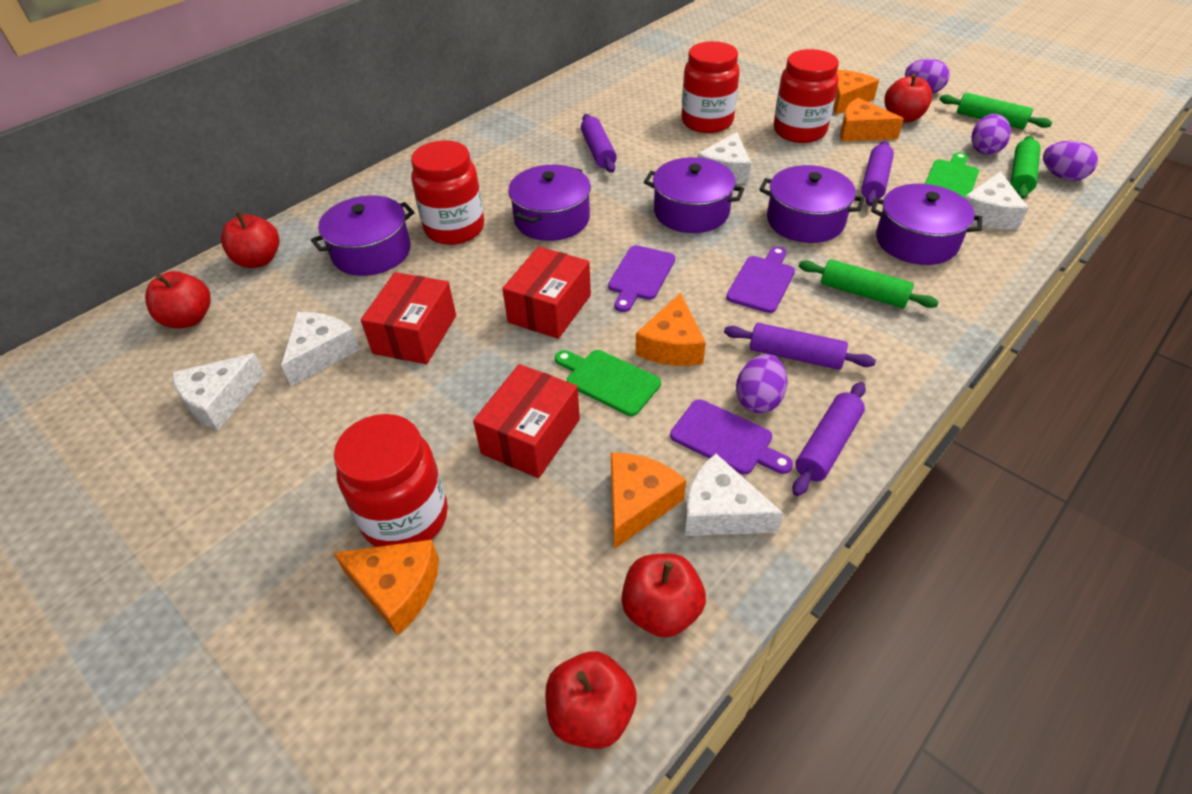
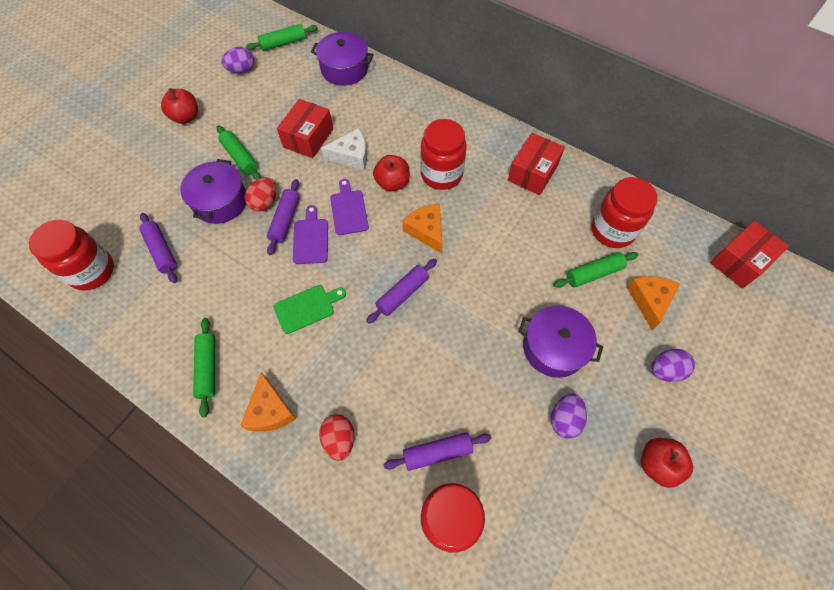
green cutting board: [555,350,661,416] [925,152,979,198] = 2 -> [274,285,346,334] = 1
green rolling pin: [799,259,939,308] [939,93,1052,129] [1011,136,1040,199] = 3 -> [193,318,215,418] [217,125,261,180] [246,24,318,51] [554,252,638,288] = 4
orange cheese: [334,540,439,635] [611,453,686,549] [635,293,706,366] [833,70,879,115] [840,98,904,142] = 5 -> [240,372,296,432] [403,204,443,254] [627,276,680,330] = 3
purple cutting board: [608,245,675,312] [670,399,793,474] [726,246,795,313] = 3 -> [293,205,328,264] [330,179,369,235] = 2
purple egg: [736,354,787,413] [905,59,950,93] [971,114,1011,155] [1043,141,1098,181] = 4 -> [221,47,255,73] [551,393,587,439] [651,349,695,382] = 3
purple pot: [311,195,415,276] [508,165,591,241] [644,157,744,233] [759,165,864,243] [871,184,982,265] = 5 -> [180,159,246,224] [311,32,374,86] [518,306,603,378] = 3
red apple: [145,271,211,328] [221,212,280,268] [545,651,637,749] [621,553,706,638] [884,74,932,123] = 5 -> [161,88,198,124] [373,155,410,191] [641,438,693,488] = 3
red egg: none = 0 -> [245,177,276,212] [319,414,354,461] = 2
white cheese: [172,353,265,430] [281,312,360,386] [685,454,783,536] [698,132,751,184] [965,171,1029,230] = 5 -> [321,128,367,170] = 1

